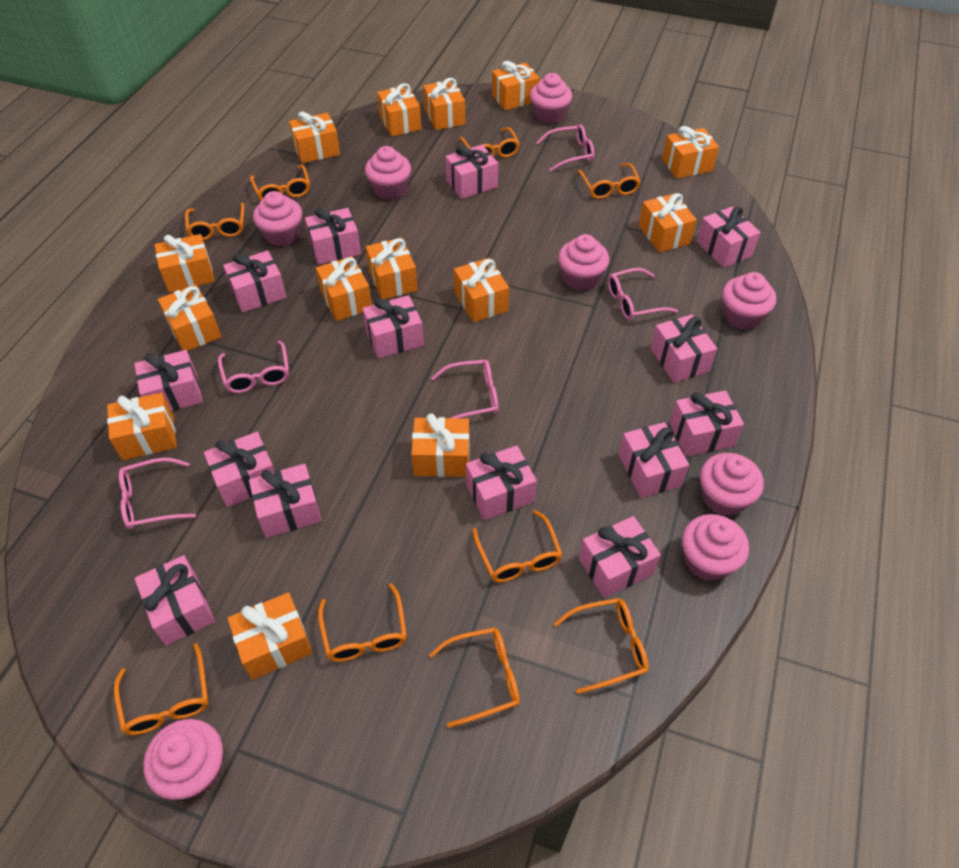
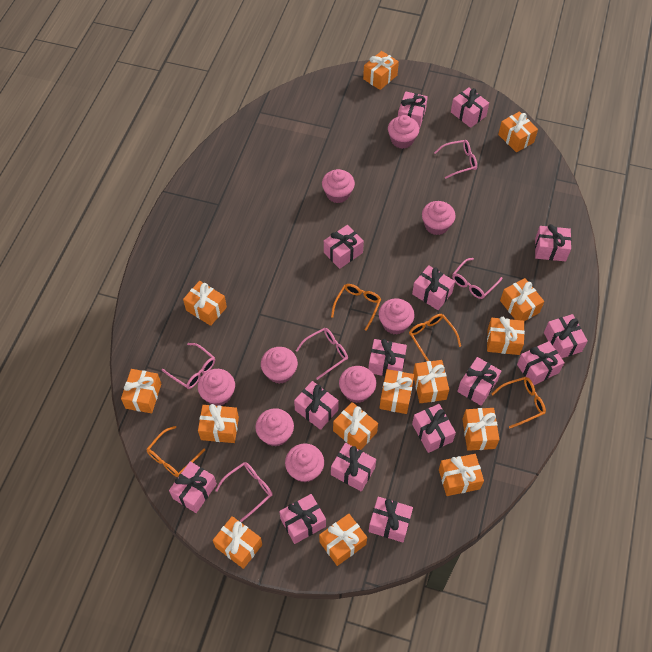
orange glasses: [114,643,208,735] [185,203,244,240] [250,165,310,200] [318,583,407,662] [429,627,520,728] [459,127,520,158] [472,510,563,582] [554,598,649,694] [577,163,641,199] = 9 -> [146,426,205,477] [331,284,381,331] [409,314,461,361] [492,377,546,428] = 4
pink cupcake: [143,719,223,800] [253,191,302,246] [365,146,411,200] [530,73,572,124] [558,234,609,291] [682,514,749,581] [700,453,764,516] [722,272,776,330] = 8 -> [198,369,235,406] [255,408,294,447] [261,347,298,384] [285,444,324,482] [322,169,355,203] [339,366,376,403] [379,298,415,335] [388,115,419,149] [422,201,455,235] = 9
pink gift: [134,350,203,411] [134,555,215,646] [204,432,275,507] [223,251,287,313] [249,464,322,538] [305,208,361,265] [363,295,424,359] [445,145,498,199] [466,445,537,520] [579,516,661,598] [619,422,689,498] [650,314,717,383] [670,391,744,457] [697,207,761,268] = 14 -> [169,461,217,513] [279,494,326,544] [294,381,339,430] [324,225,364,269] [331,443,376,492] [368,339,407,377] [368,497,413,542] [398,91,428,130] [412,265,455,310] [412,404,456,453] [451,88,489,128] [457,357,501,406] [517,341,565,385] [535,224,571,262] [544,314,588,358] = 15

